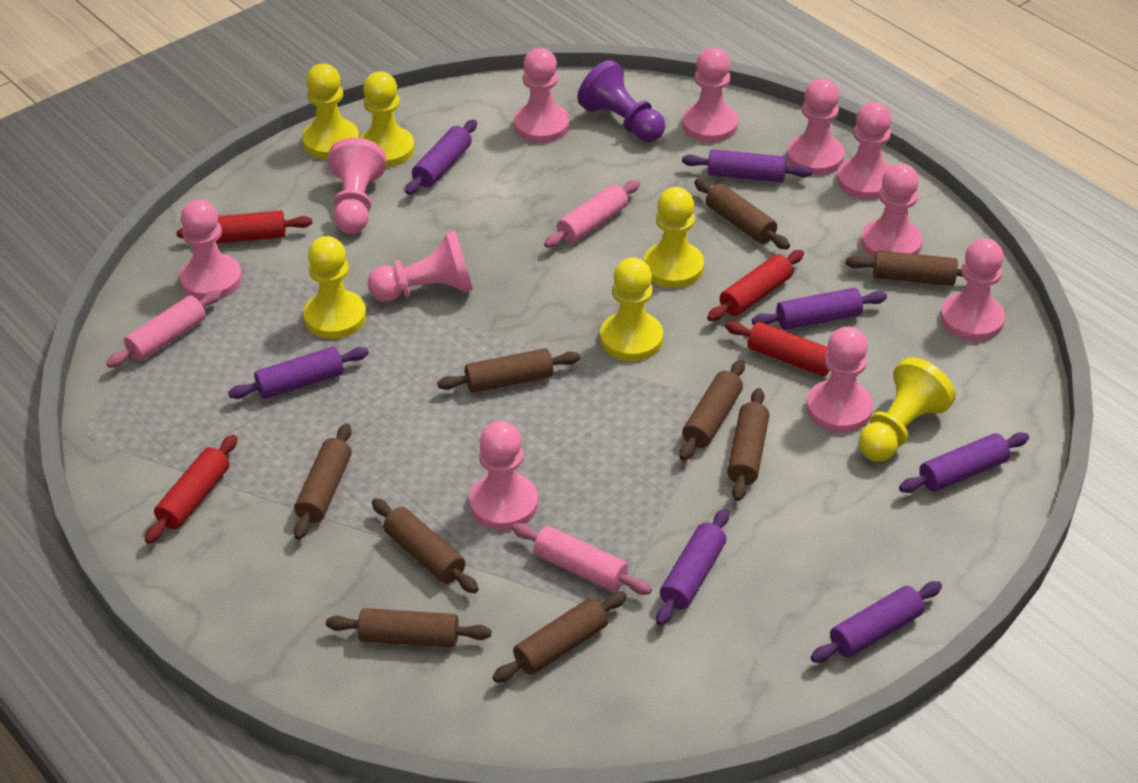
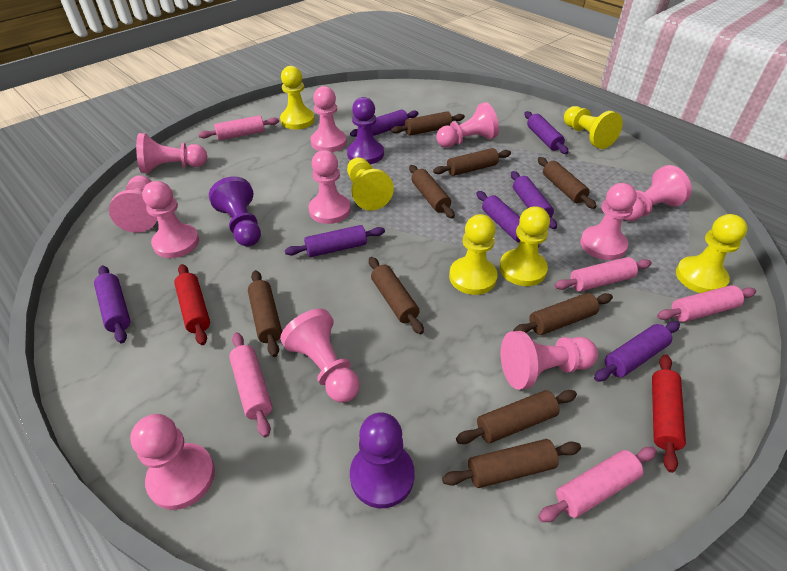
pink rolling pin: [106,290,222,368] [512,523,652,595] [544,180,640,248] = 3 -> [199,115,279,140] [229,332,272,438] [538,447,657,522] [554,257,652,292] [657,285,756,322] = 5
purple pawn: [577,60,665,142] = 1 -> [209,176,261,246] [347,97,384,164] [350,412,415,508] = 3
red rolling pin: [145,435,238,544] [176,210,312,244] [707,250,804,321] [725,321,858,377] = 4 -> [174,264,210,345] [652,354,686,473] = 2

